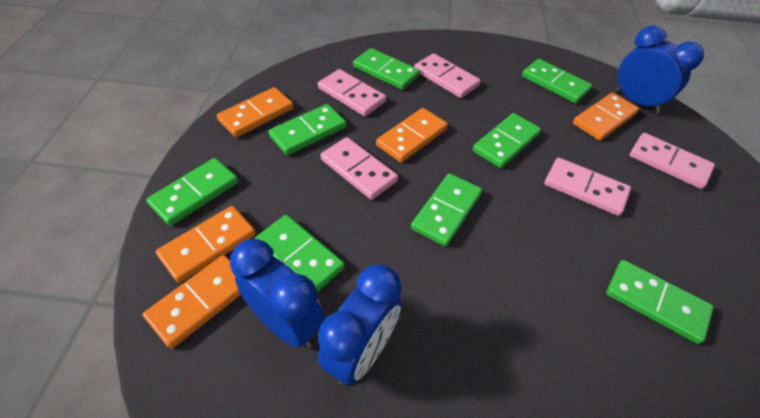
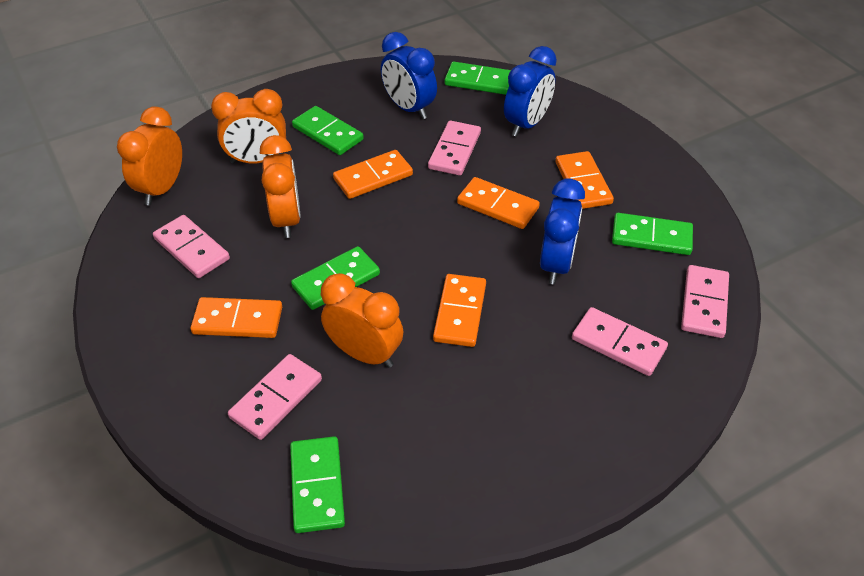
green domino: [146,158,238,226] [254,215,345,292] [269,104,346,155] [353,48,420,90] [411,173,482,247] [473,113,541,168] [522,59,592,103] [606,260,714,344] = 8 -> [290,436,345,533] [291,246,380,310] [292,106,364,155] [444,62,511,95] [612,213,693,255] = 5
orange clock: none = 0 -> [117,107,182,205] [211,89,286,164] [260,135,301,238] [321,273,403,368] = 4

